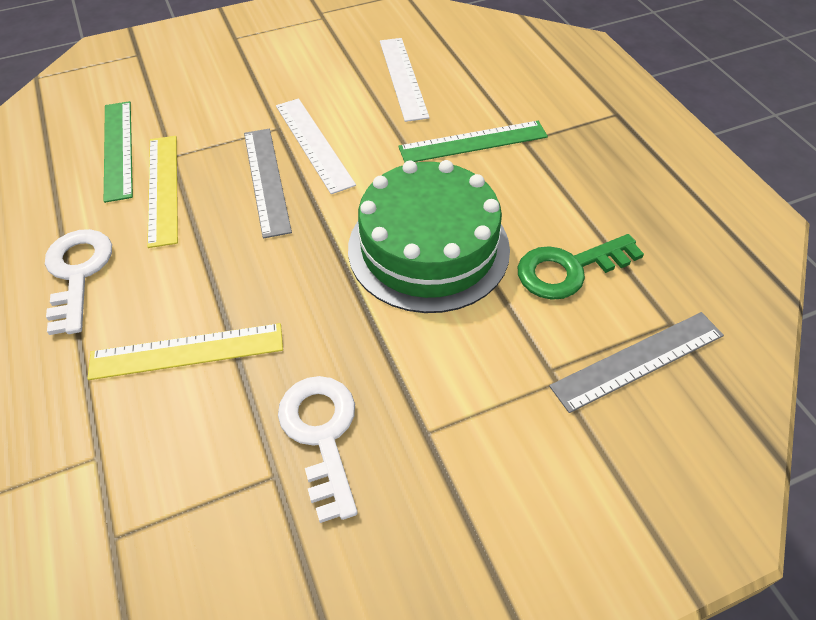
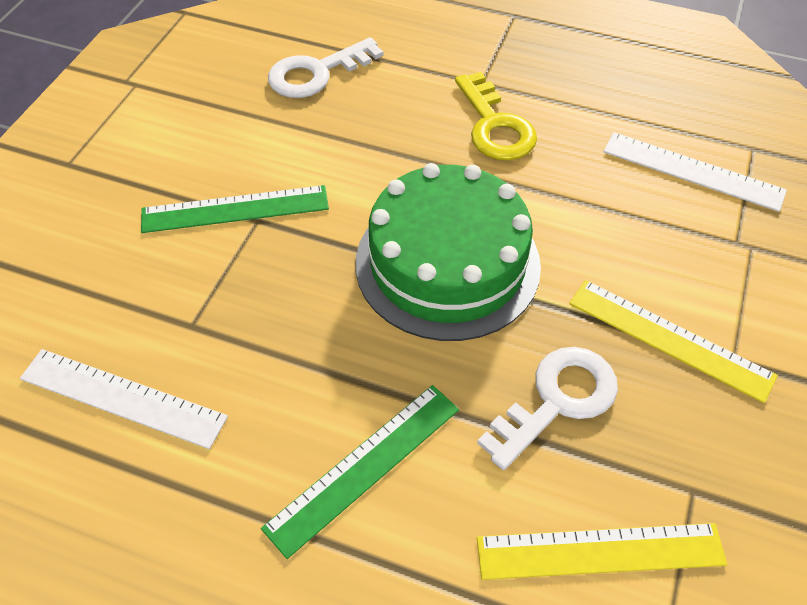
green key: [518,234,644,300] = 1 -> none = 0
grey ruler: [244,129,292,239] [549,312,724,413] = 2 -> none = 0
yellow key: none = 0 -> [455,72,537,161] = 1

